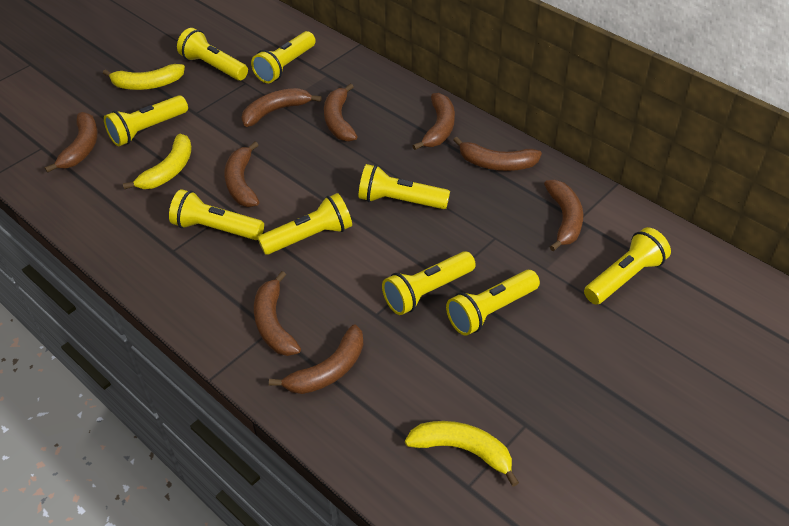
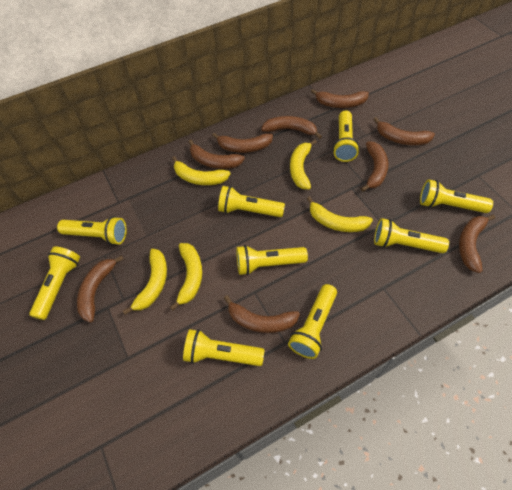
yellow banana: [103,64,185,90] [123,134,192,189] [405,421,519,487] = 3 -> [123,249,167,314] [170,243,202,311] [172,156,230,185] [290,140,317,189] [307,196,373,232] = 5

